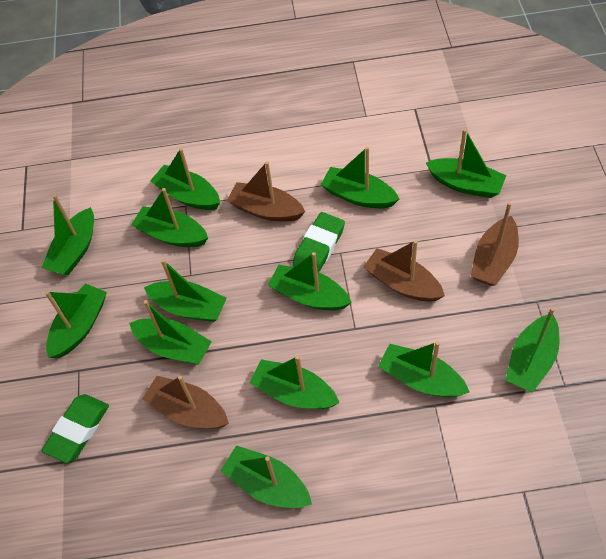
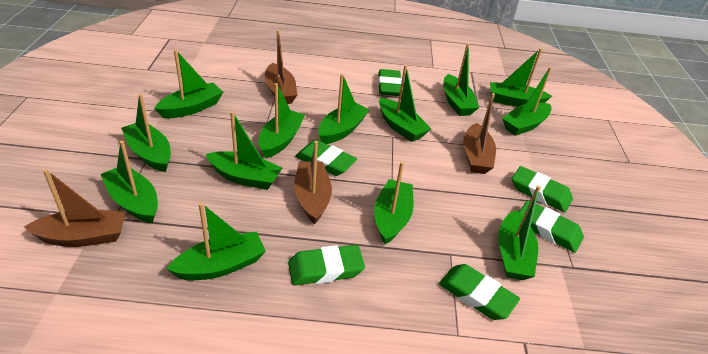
green eraser: [41,394,109,463] [292,212,345,272] = 2 -> [288,245,365,286] [295,140,357,176] [378,69,402,96] [439,264,520,320] [512,166,573,212] [519,200,584,253] = 6

